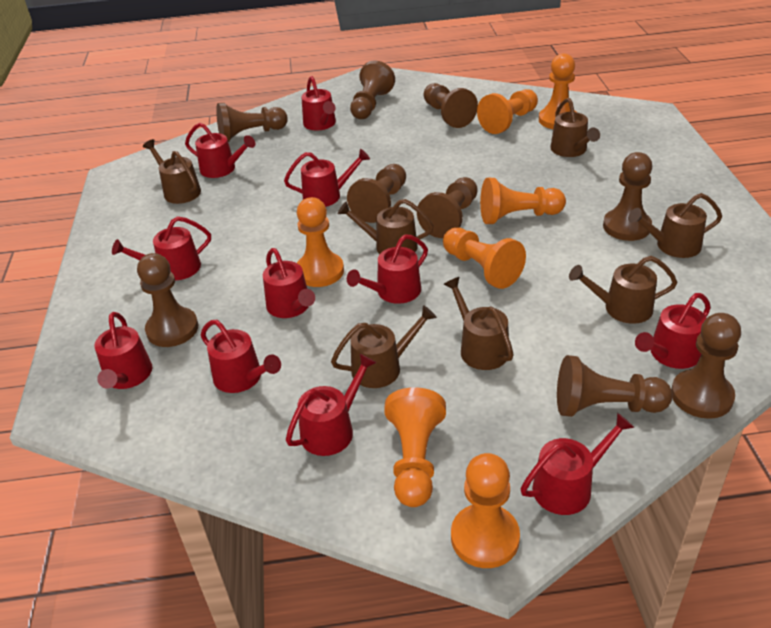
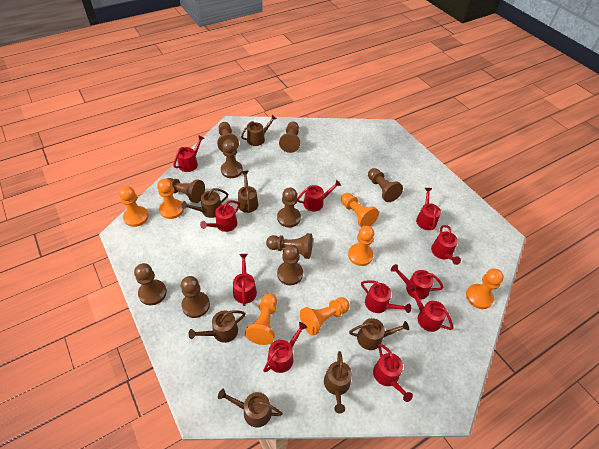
brown pawn: [137,253,198,347] [216,103,288,142] [347,164,406,223] [350,60,395,119] [417,177,478,238] [424,83,478,128] [557,355,673,417] [603,152,652,241] [671,313,741,419] = 9 -> [134,263,167,305] [167,178,205,203] [181,276,210,318] [217,122,239,152] [221,139,243,178] [266,233,313,259] [277,187,301,227] [277,244,303,285] [279,122,300,153] [368,168,403,202] = 10

